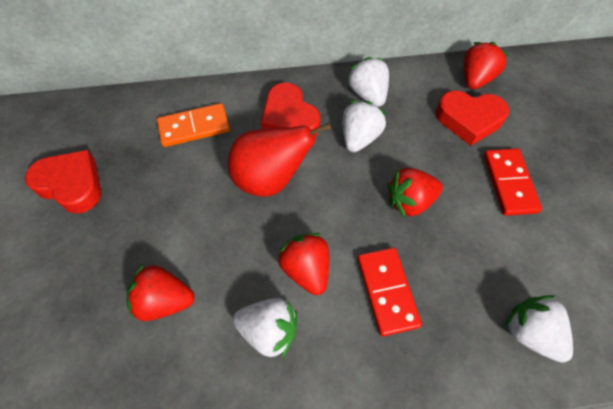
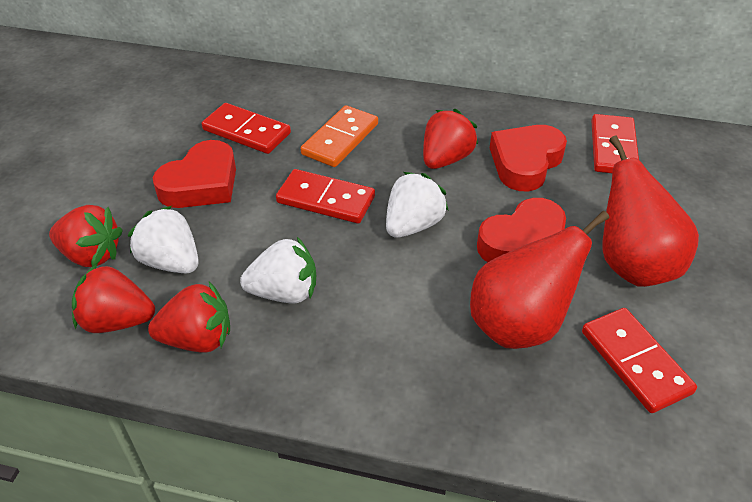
red domino: [357,247,422,336] [484,148,542,216] = 2 -> [202,103,291,154] [276,169,375,223] [582,308,697,413] [592,114,639,173] = 4
red pear: [228,122,332,197] = 1 -> [470,211,609,349] [602,135,699,287] = 2
white strawberry: [233,298,297,358] [343,101,387,152] [347,57,389,107] [505,295,573,363] = 4 -> [128,206,199,273] [240,237,316,303] [386,172,449,238] = 3

